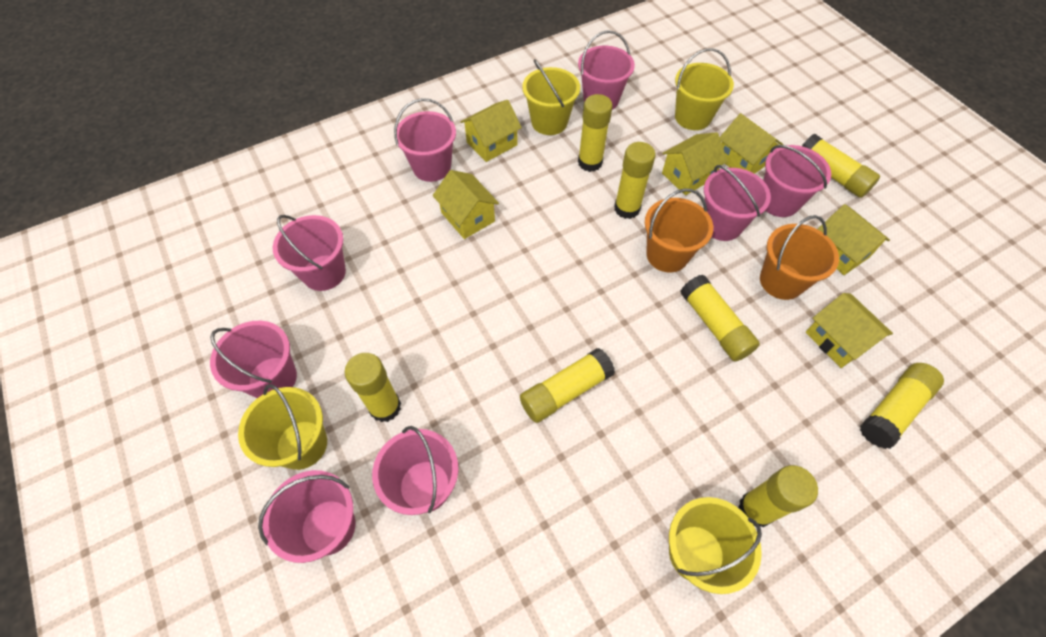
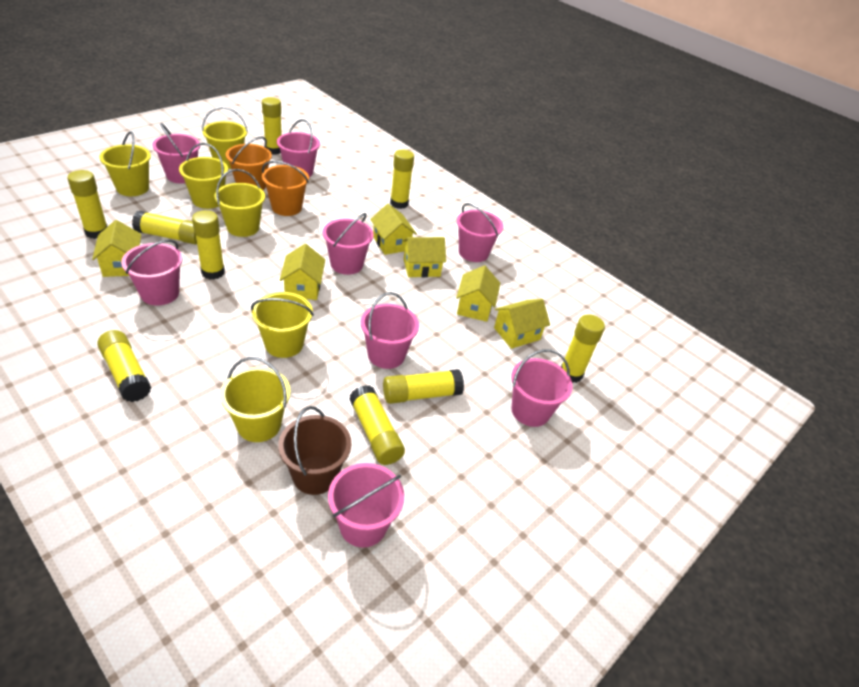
brown bucket: none = 0 -> [278,406,351,495] = 1
yellow bucket: [238,384,327,470] [522,59,580,135] [669,497,762,594] [675,48,734,130] = 4 -> [100,131,151,196] [179,143,228,209] [202,107,248,169] [214,169,265,237] [220,357,291,442] [251,292,314,358] = 6
yellow glue stick: [345,353,401,422] [520,348,615,423] [578,94,613,172] [614,142,656,219] [681,275,760,361] [738,465,818,527] [802,134,880,198] [860,363,944,449] = 8 -> [67,170,108,239] [97,330,151,402] [132,211,197,244] [192,210,225,280] [262,97,282,155] [349,385,405,465] [383,369,464,404] [390,149,414,209] [561,314,605,383] = 9

